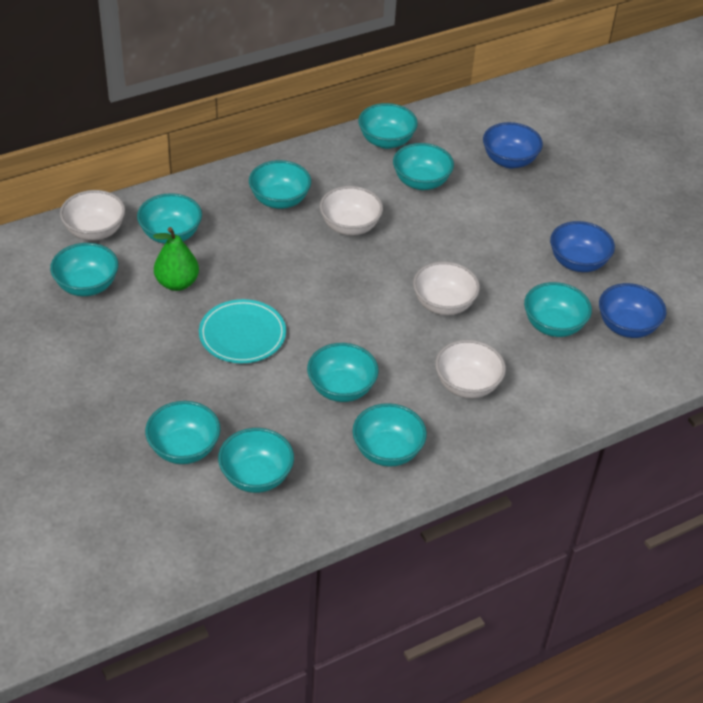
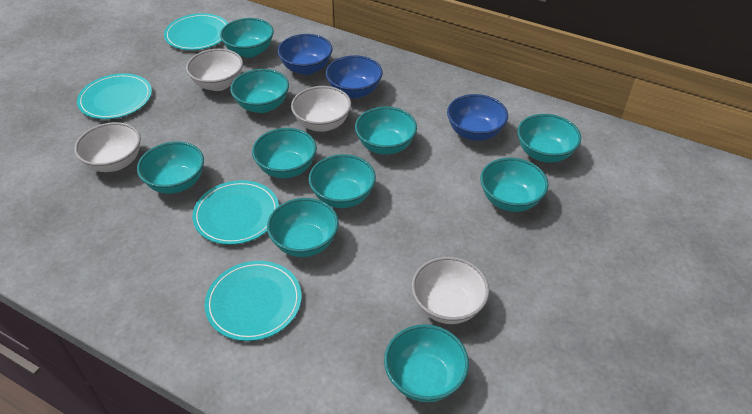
green pear: [153,227,199,291] = 1 -> none = 0
turquoise plate: [199,299,286,363] = 1 -> [77,73,152,119] [164,13,228,50] [192,180,279,245] [205,261,302,341] = 4

